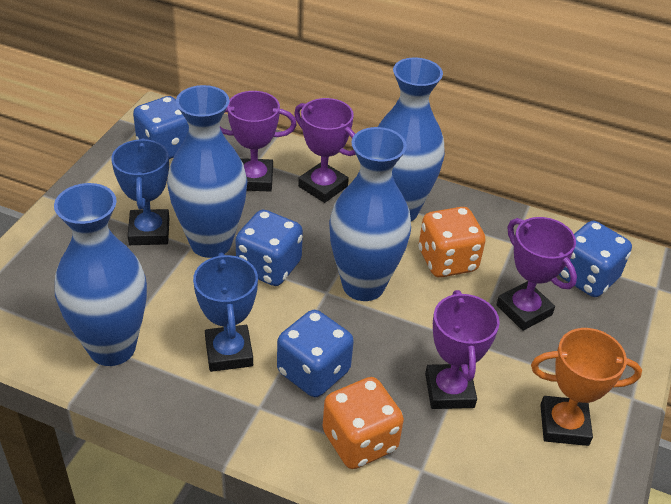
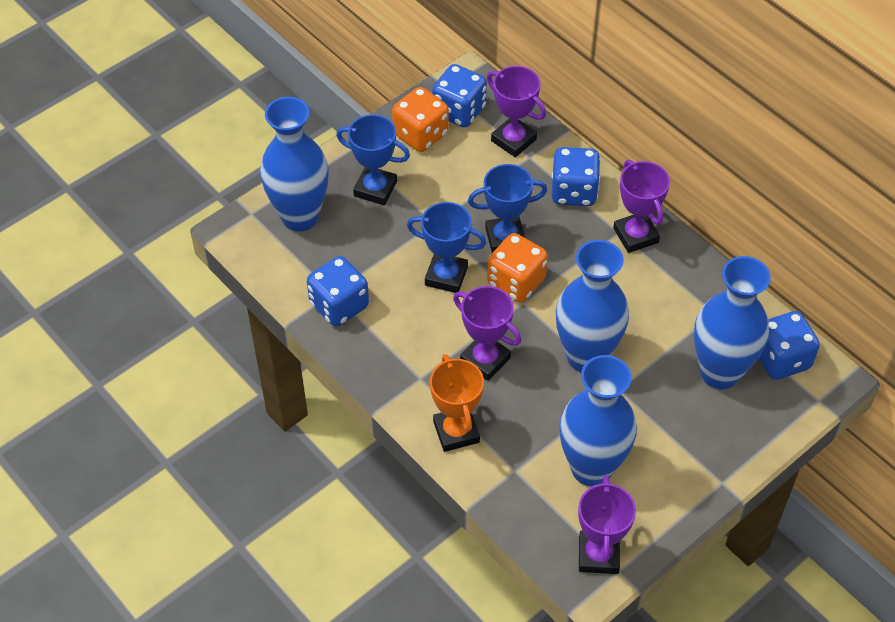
blue trophy: [111,138,170,245] [193,253,258,372] = 2 -> [336,115,410,205] [407,202,486,293] [468,164,547,253] = 3

